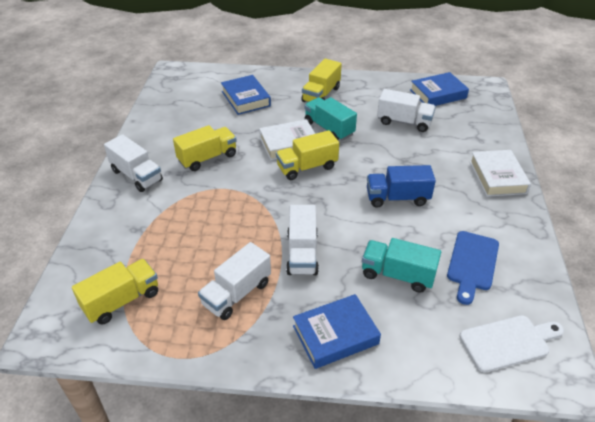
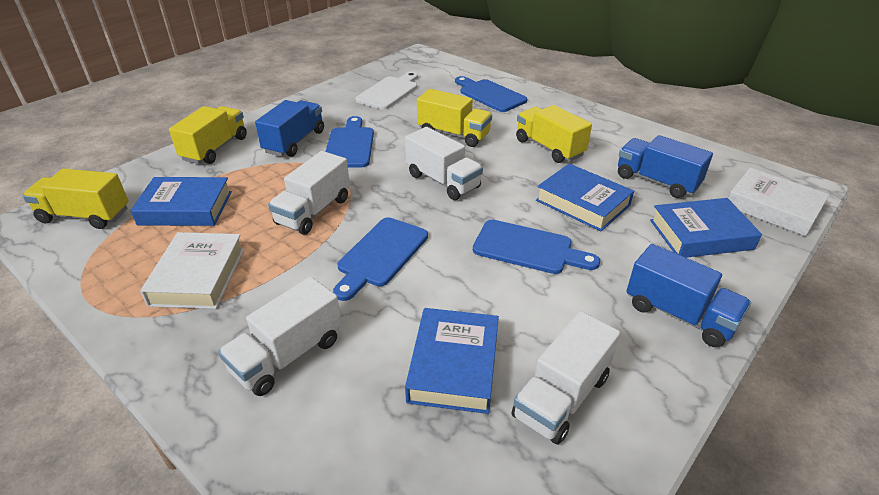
blue book: [221,75,271,115] [293,294,381,369] [410,72,469,106] = 3 -> [130,177,232,226] [405,308,499,414] [536,163,634,231] [650,198,762,258] = 4
blue cutting board: [447,231,499,305] = 1 -> [325,116,374,168] [333,217,428,301] [455,76,527,112] [473,220,600,274] = 4
blue truck: [367,165,436,208] = 1 -> [255,100,324,157] [618,135,713,198] [626,244,751,347] = 3
turquoise truck: [304,97,357,141] [362,238,441,293] = 2 -> none = 0

